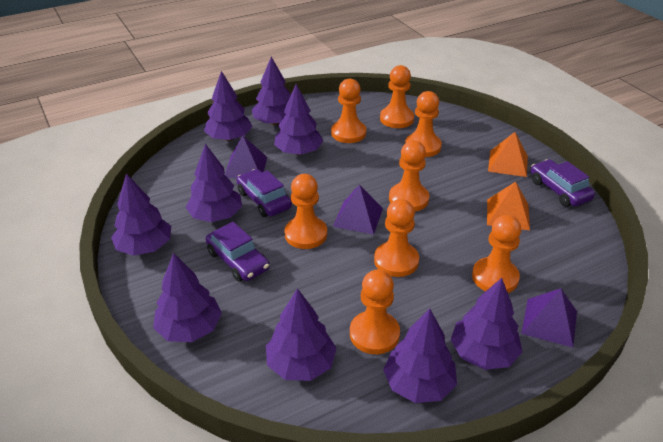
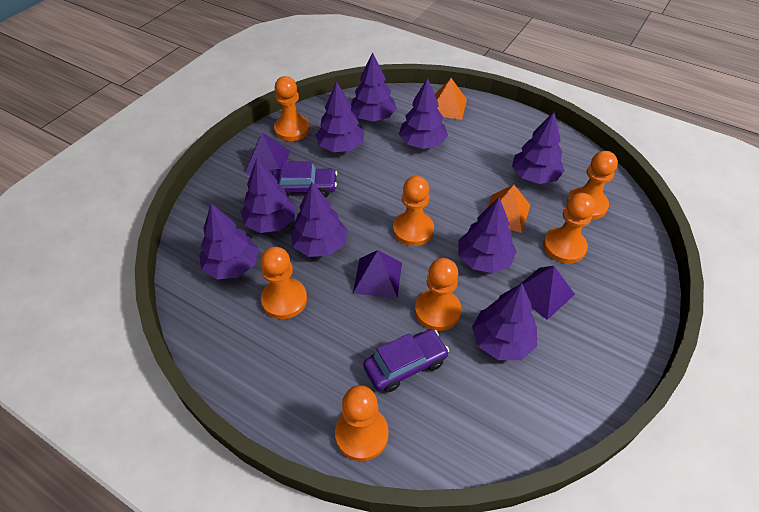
orange pawn: [285,174,327,249] [331,79,366,143] [350,269,400,354] [374,199,419,277] [380,65,414,128] [389,140,429,212] [405,91,442,157] [472,215,521,293] = 8 -> [261,247,307,319] [274,76,310,141] [335,385,389,461] [393,176,434,246] [415,258,461,331] [543,193,595,264] [567,151,618,220] = 7
purple car: [206,222,270,282] [237,169,292,217] [531,159,595,207] = 3 -> [272,161,337,198] [363,329,449,392] = 2

